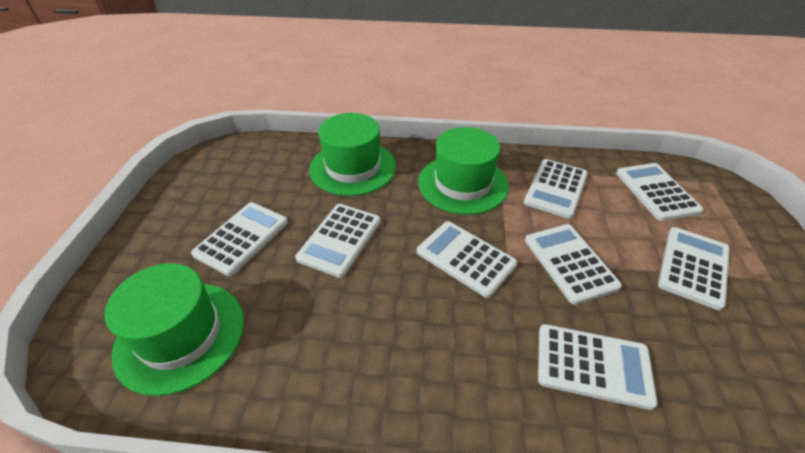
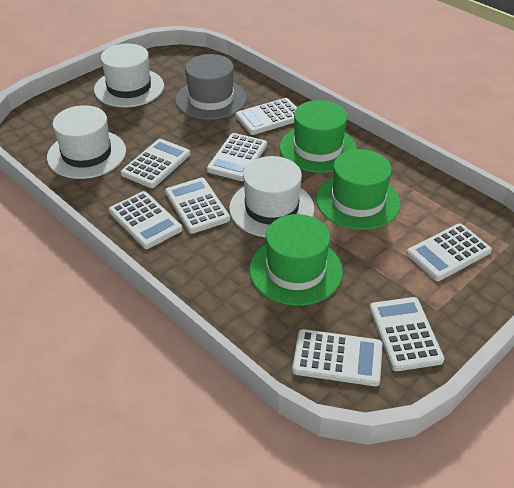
grey hat: none = 0 -> [175,54,247,120] = 1
white hat: none = 0 -> [47,105,126,179] [94,44,164,107] [229,156,314,237] = 3

